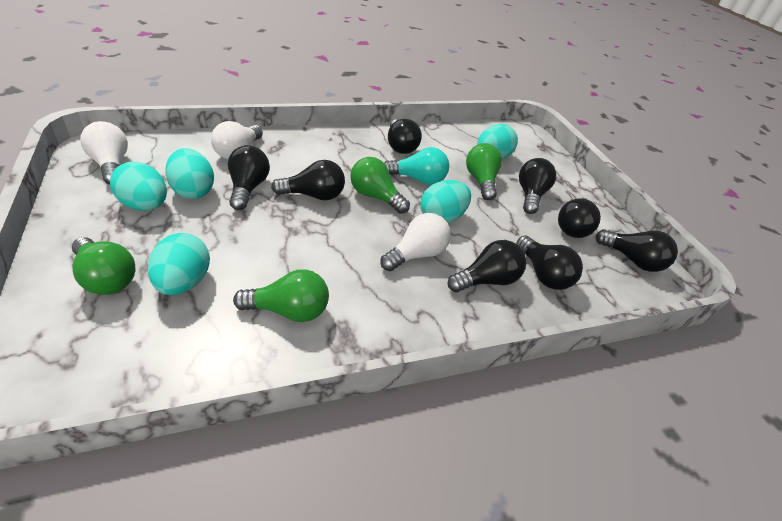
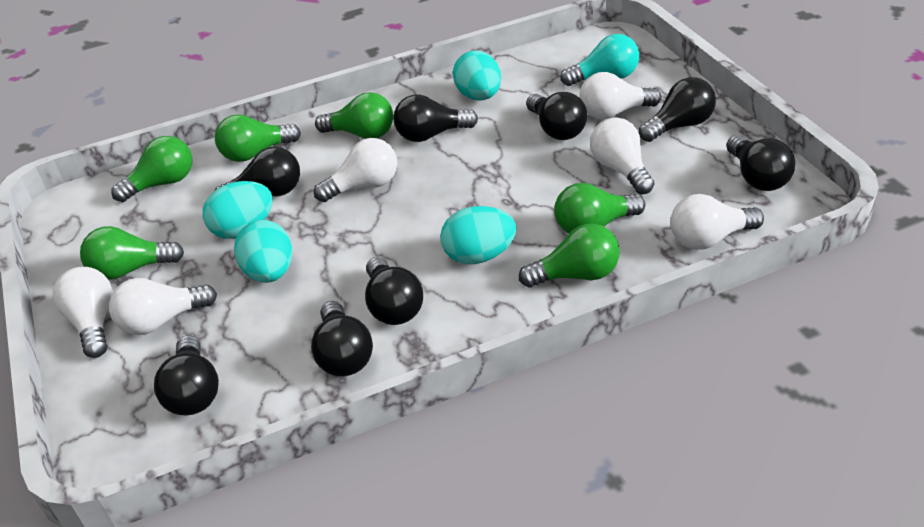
green light bulb: [72,237,135,295] [233,269,329,322] [350,157,410,214] [466,143,502,200] = 4 -> [80,226,184,280] [111,136,192,202] [215,114,301,162] [315,92,393,139] [519,224,620,287] [554,183,645,234] = 6
turquoise egg: [110,161,167,211] [148,233,210,295] [165,148,214,199] [420,180,471,223] [477,124,518,158] = 5 -> [203,181,273,239] [234,220,292,283] [440,206,516,264] [453,50,501,101] = 4
white light bulb: [80,121,128,185] [211,121,263,159] [380,213,451,271] = 3 -> [53,267,113,358] [109,278,217,335] [314,138,397,202] [579,72,661,119] [590,117,654,194] [670,194,764,250] = 6

